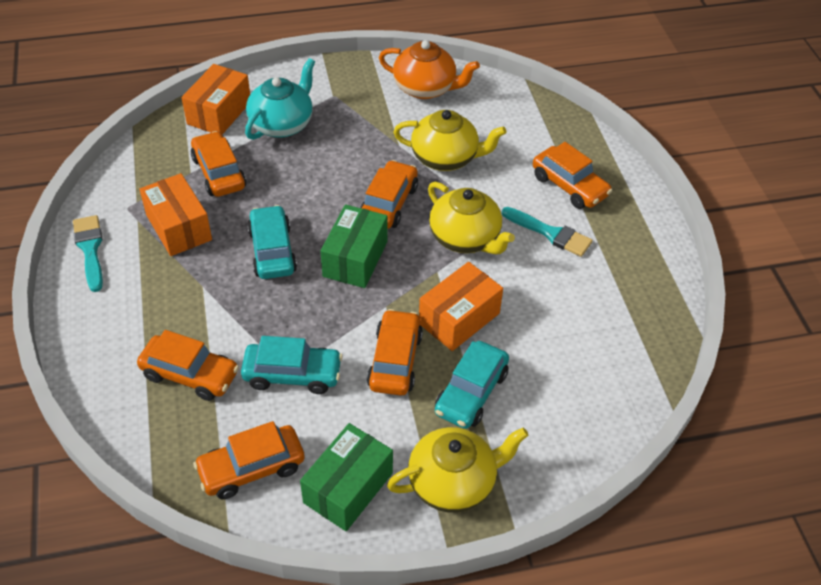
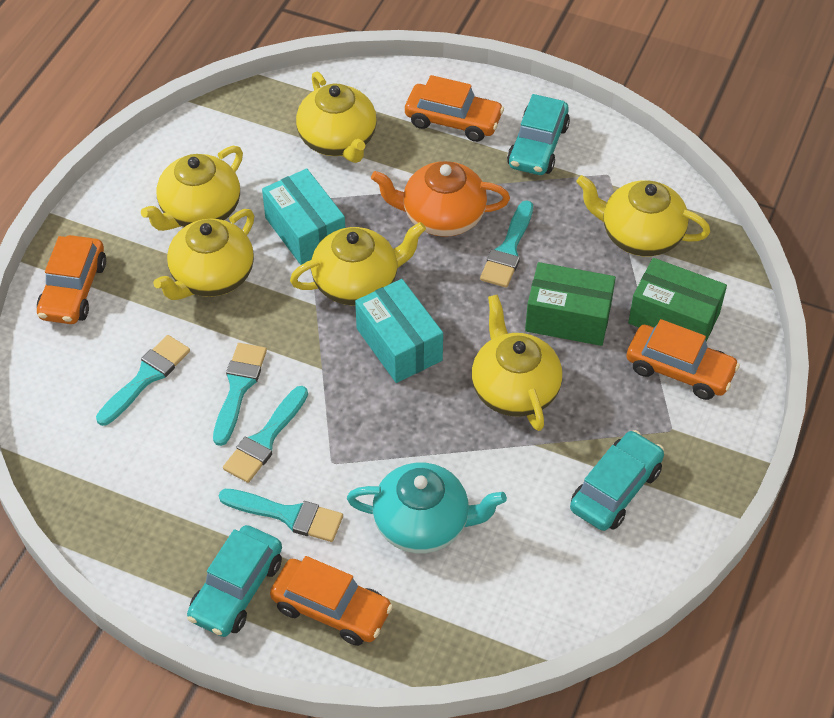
orange box: [139,173,212,256] [182,64,250,135] [419,262,503,351] = 3 -> none = 0
orange car: [137,330,239,401] [191,131,246,197] [193,421,305,499] [360,160,418,229] [367,309,423,396] [533,142,612,209] = 6 -> [37,235,106,324] [270,556,393,646] [405,75,504,142] [627,319,740,400] = 4
turquoise box: none = 0 -> [262,169,345,265] [355,279,443,383] = 2
turquoise brush: [73,215,103,292] [502,207,593,257] = 2 -> [96,335,190,426] [213,343,267,446] [219,489,343,542] [223,386,308,483] [480,200,533,288] = 5
yellow teapot: [387,427,528,513] [393,110,506,171] [428,182,515,254] = 3 -> [141,146,243,231] [153,209,254,300] [290,222,426,305] [296,72,377,163] [472,295,562,431] [576,175,710,256] = 6

